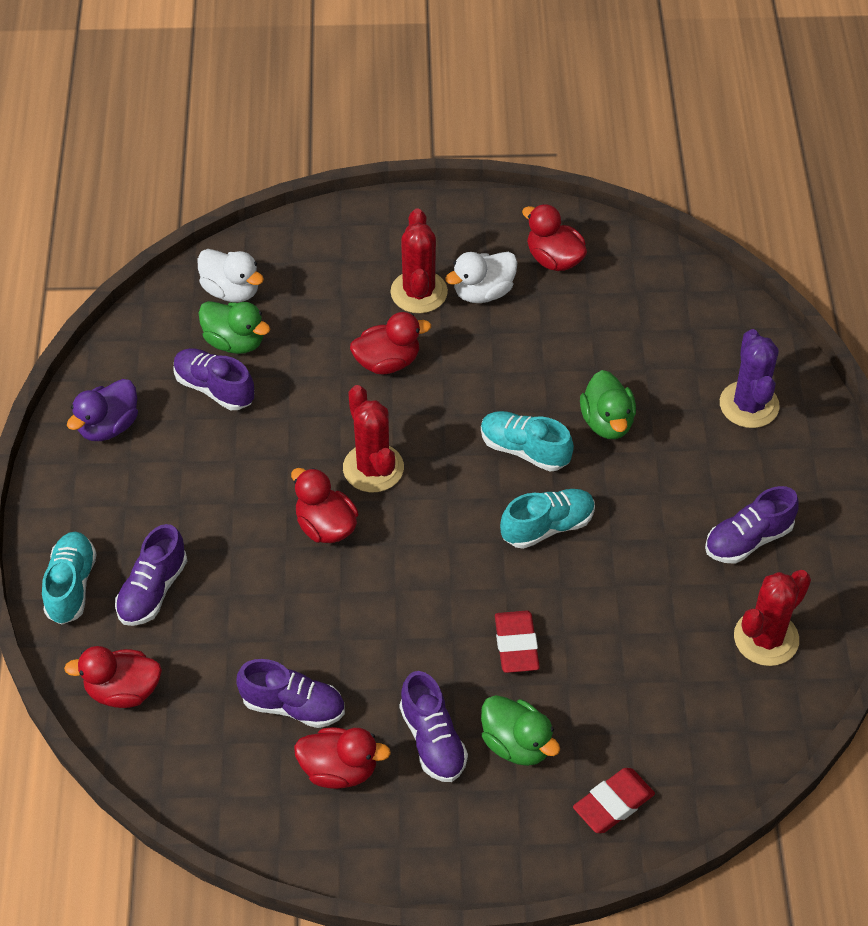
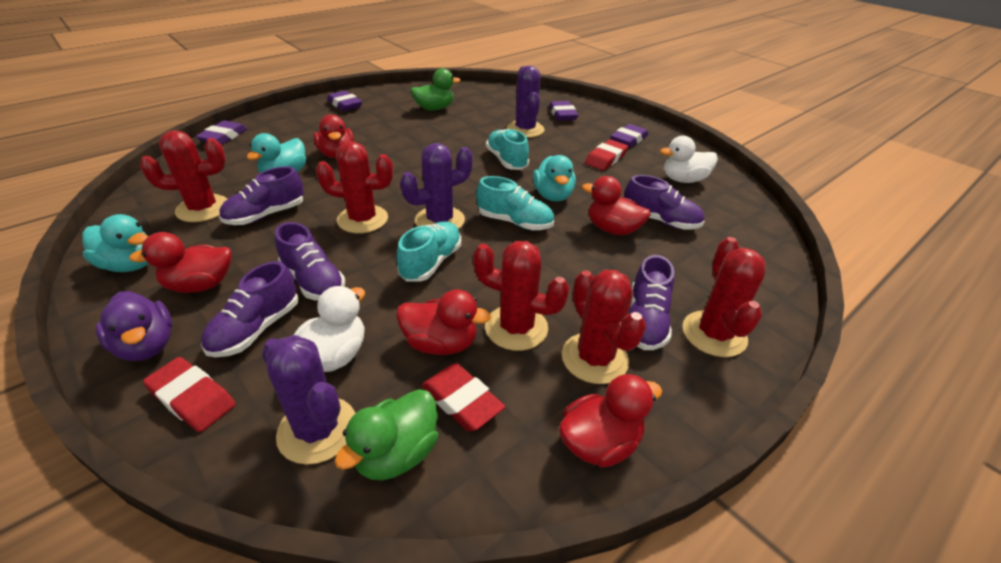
green duck: [199,301,270,354] [481,695,560,766] [580,370,636,439] = 3 -> [334,389,438,480] [411,68,461,111] = 2
purple cactus: [720,329,780,428] = 1 -> [262,335,355,465] [400,143,473,229] [507,66,545,138] = 3
purple eraser: none = 0 -> [195,120,247,145] [327,91,362,111] [549,101,578,121] [610,124,648,147] = 4
red cactus: [343,385,404,492] [390,209,448,313] [734,570,811,666] = 3 -> [140,130,227,222] [316,141,393,233] [473,241,569,351] [562,270,646,384] [682,237,766,357] = 5
red eraser: [495,611,540,673] [573,768,655,833] = 2 -> [143,357,236,432] [422,363,505,431] [585,139,628,170] = 3
turquoise duck: none = 0 -> [82,214,149,272] [246,133,306,173] [533,155,576,202] = 3

